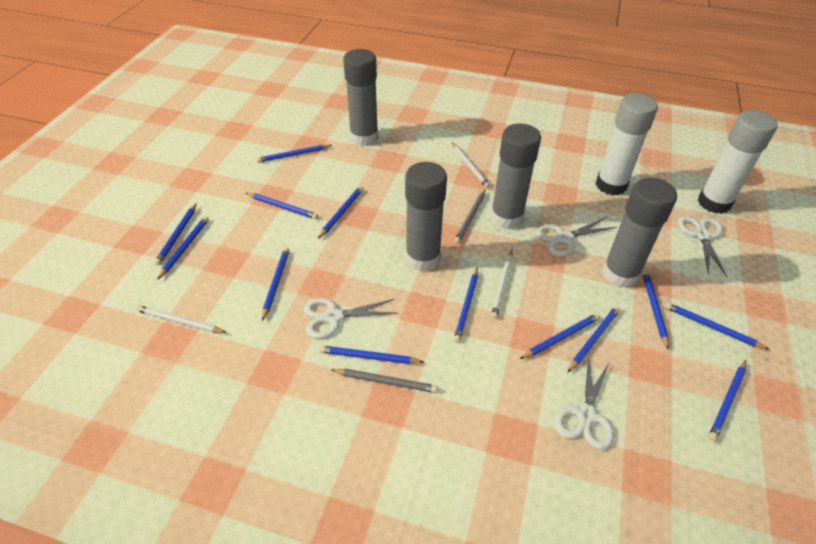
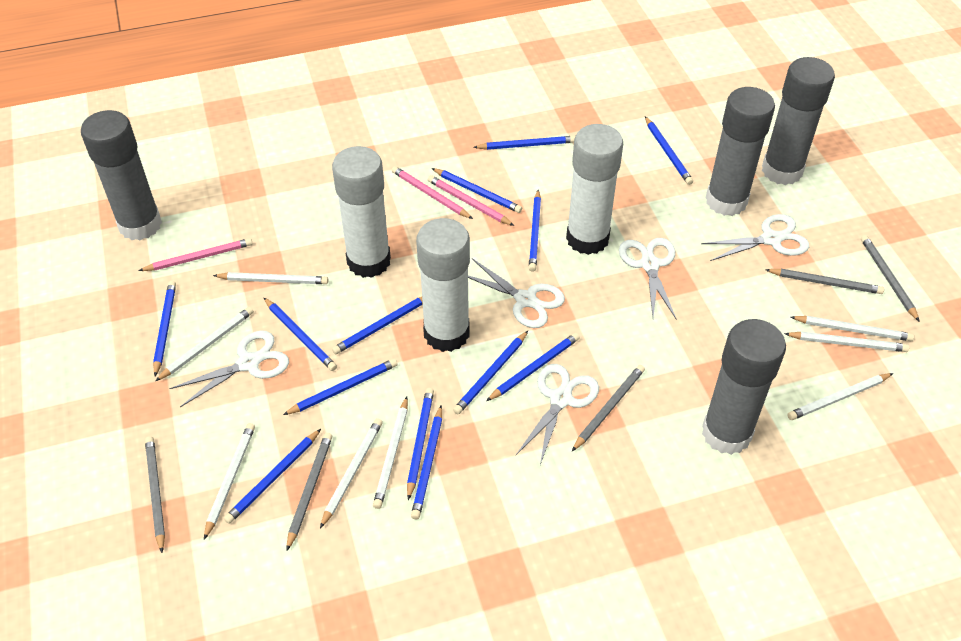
grey pencil: [331,369,438,393] [454,189,486,243] = 2 -> [145,436,165,553] [286,433,332,551] [572,365,645,451] [765,269,884,294] [861,235,920,322] = 5
pink pencil: none = 0 -> [138,238,253,271] [392,166,473,219] [428,175,514,226] = 3
white glue stick: [596,93,658,196] [697,110,778,214] = 2 -> [332,146,391,278] [416,218,470,352] [566,124,623,255] = 3
white pencil: [136,305,227,333] [452,142,490,188] [491,249,513,319] = 3 -> [155,307,254,381] [204,423,255,540] [213,272,328,284] [320,418,383,528] [373,397,408,509] [784,332,909,352] [787,373,893,420] [790,316,914,341] = 8
white scissors: [304,298,398,339] [536,217,617,256] [555,355,614,450] [678,216,727,277] = 4 -> [169,330,289,407] [468,258,565,328] [516,364,599,465] [619,238,676,319] [701,214,809,261] = 5

